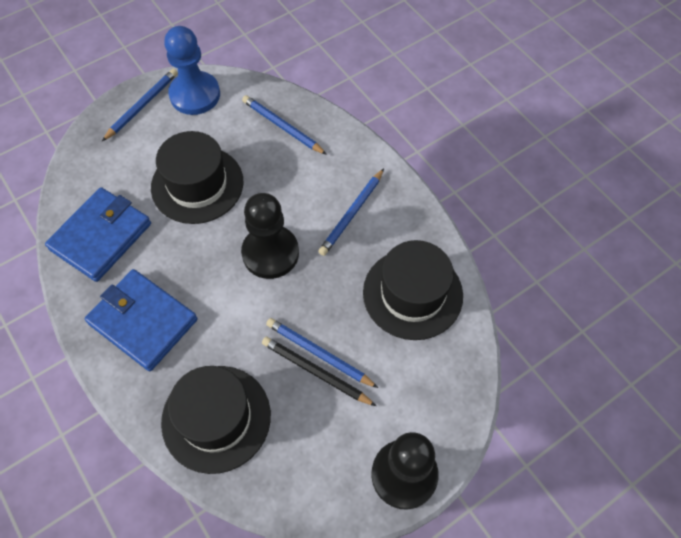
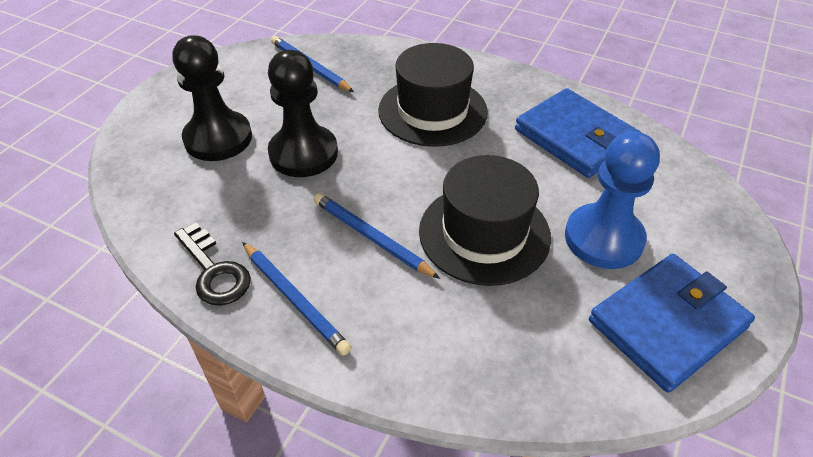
black hat: [151,131,243,224] [161,366,271,474] [363,240,463,340] = 3 -> [378,43,488,147] [419,155,551,286] = 2
black key: none = 0 -> [174,223,251,306] = 1
black pencil: [262,337,376,406] = 1 -> none = 0
blue pencil: [102,69,178,141] [242,95,327,155] [266,318,378,388] [318,169,384,256] = 4 -> [242,242,351,355] [271,36,354,92] [313,193,440,279] = 3

